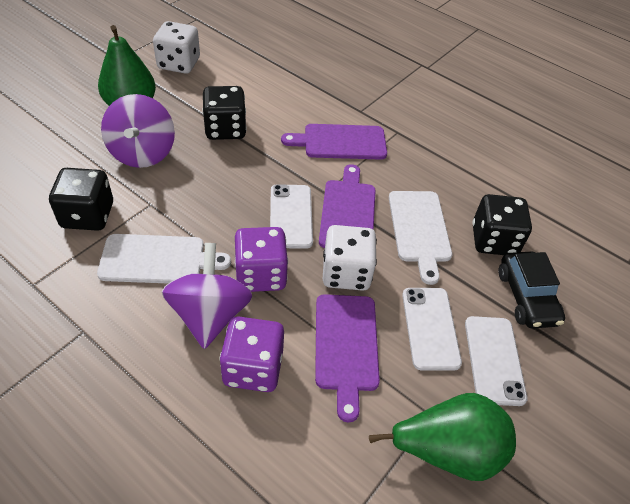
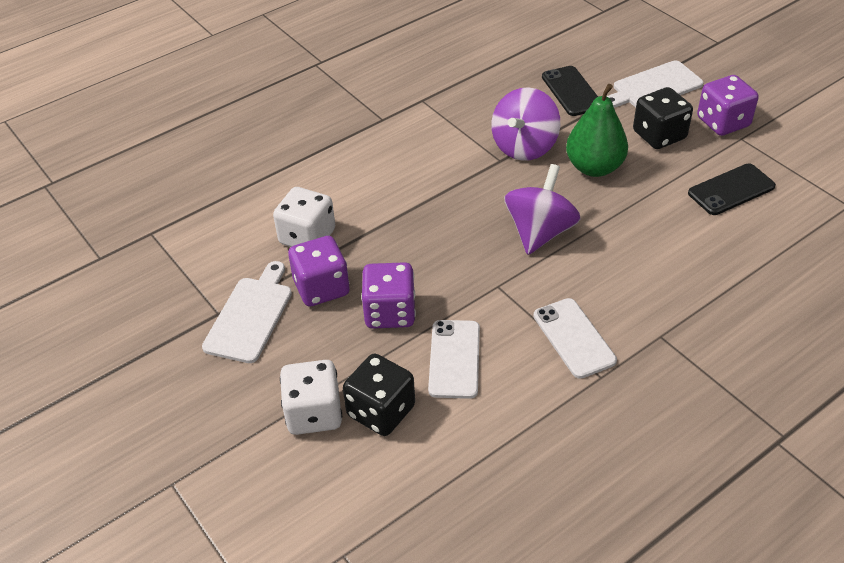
black car: [498,252,565,329] = 1 -> none = 0
black dice: [49,168,113,231] [202,86,247,140] [472,194,532,255] = 3 -> [343,354,415,436] [633,87,693,149] = 2
black phone: none = 0 -> [542,66,598,116] [688,163,776,215] = 2
green pear: [98,25,156,106] [369,393,516,481] = 2 -> [566,84,628,177] = 1
purple cutting board: [281,124,387,160] [315,294,380,422] [319,164,376,248] = 3 -> none = 0
purple dice: [220,316,284,392] [235,227,288,292] = 2 -> [288,236,350,307] [361,262,416,328] [697,75,759,136] = 3
white phone: [270,184,313,249] [402,288,462,371] [465,316,527,406] = 3 -> [428,320,480,399] [533,298,617,379] = 2

